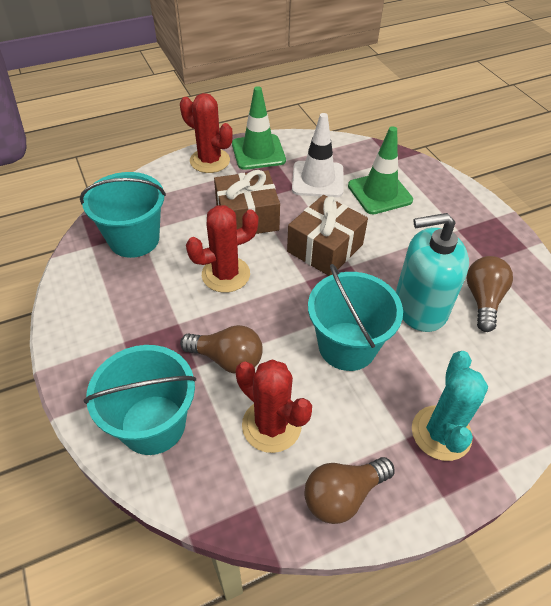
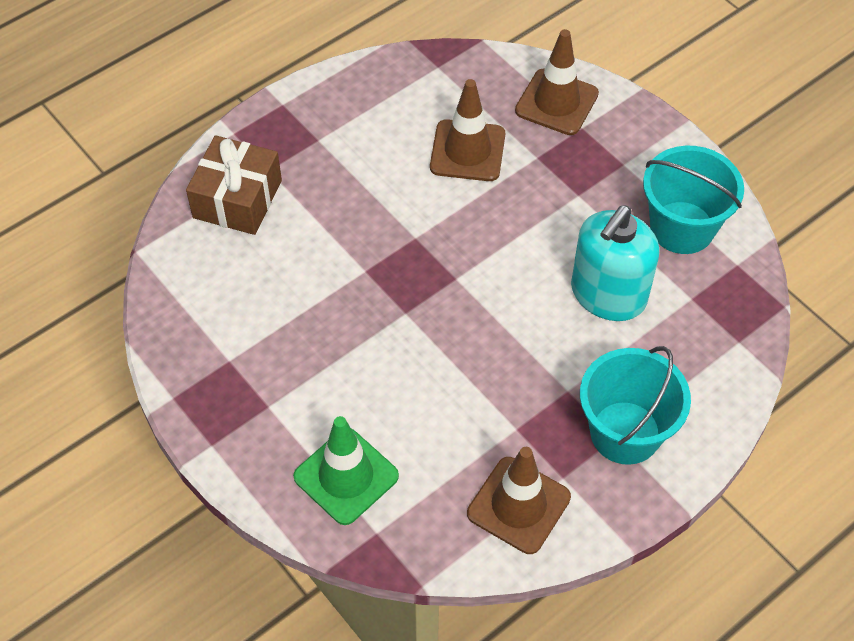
brown gift: [214,170,280,234] [287,195,368,276] = 2 -> [186,135,282,235] = 1
brown light bulb: [180,325,263,374] [304,457,395,524] [467,256,513,332] = 3 -> none = 0
brown traffic cone: none = 0 -> [430,79,505,181] [467,447,571,554] [515,29,599,135] = 3
green traffic cone: [232,86,286,170] [348,126,413,214] = 2 -> [293,416,399,525] = 1
red cactus: [180,93,233,173] [186,205,258,293] [236,360,312,453] = 3 -> none = 0
turquoise bucket: [80,172,166,258] [84,345,196,455] [308,264,403,371] = 3 -> [580,346,691,465] [643,146,744,254] = 2
turquoise cactus: [412,351,488,461] = 1 -> none = 0
white traffic cone: [292,113,344,197] = 1 -> none = 0

